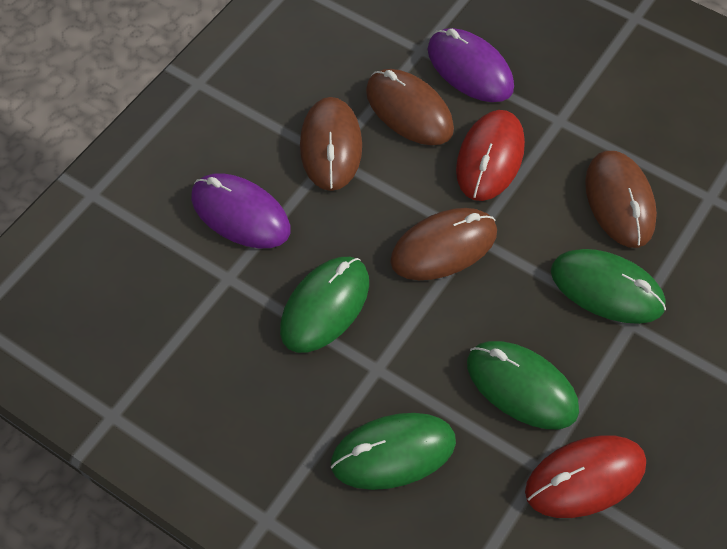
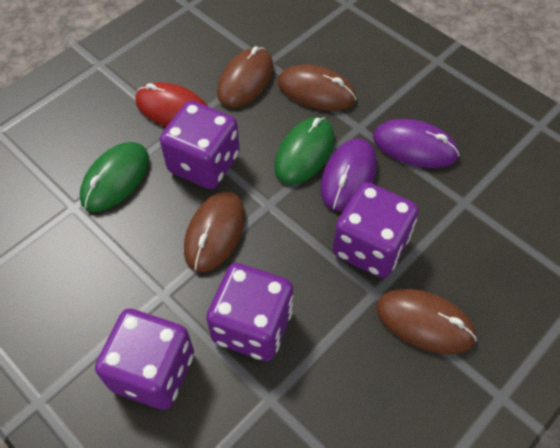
green mouse: [280,257,369,353] [331,413,456,490] [467,341,579,429] [551,249,666,324] = 4 -> [80,142,149,212] [274,117,335,185] = 2
purple dice: none = 0 -> [95,309,194,410] [160,101,240,189] [206,263,293,361] [333,182,418,278] = 4
red mouse: [456,110,525,201] [525,435,646,518] = 2 -> [135,82,207,127] = 1

